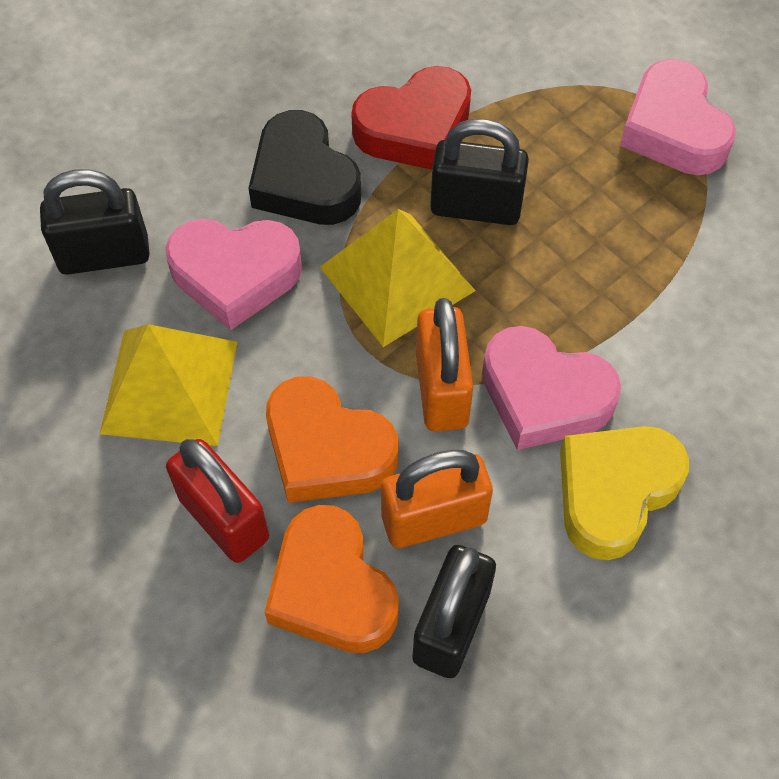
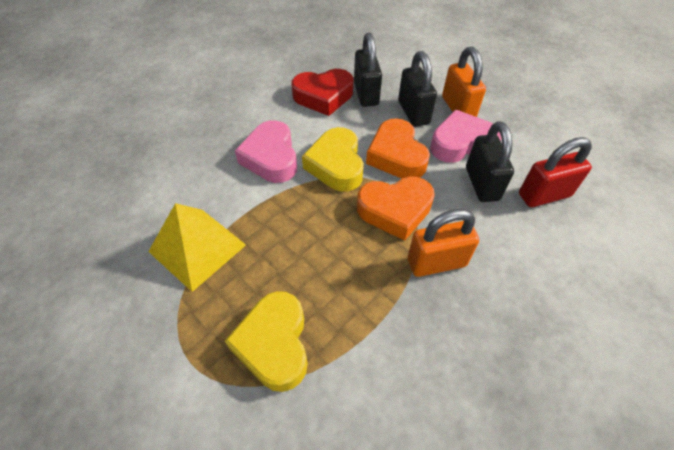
black heart: [248,110,361,225] = 1 -> none = 0
pink heart: [165,219,302,330] [482,326,621,450] [620,59,736,175] = 3 -> [235,120,297,183] [430,110,502,163] = 2
yellow heart: [560,426,689,560] = 1 -> [225,291,308,392] [302,127,364,192] = 2
yellow pyramid: [100,324,237,446] [320,209,476,347] = 2 -> [148,203,246,292] = 1

